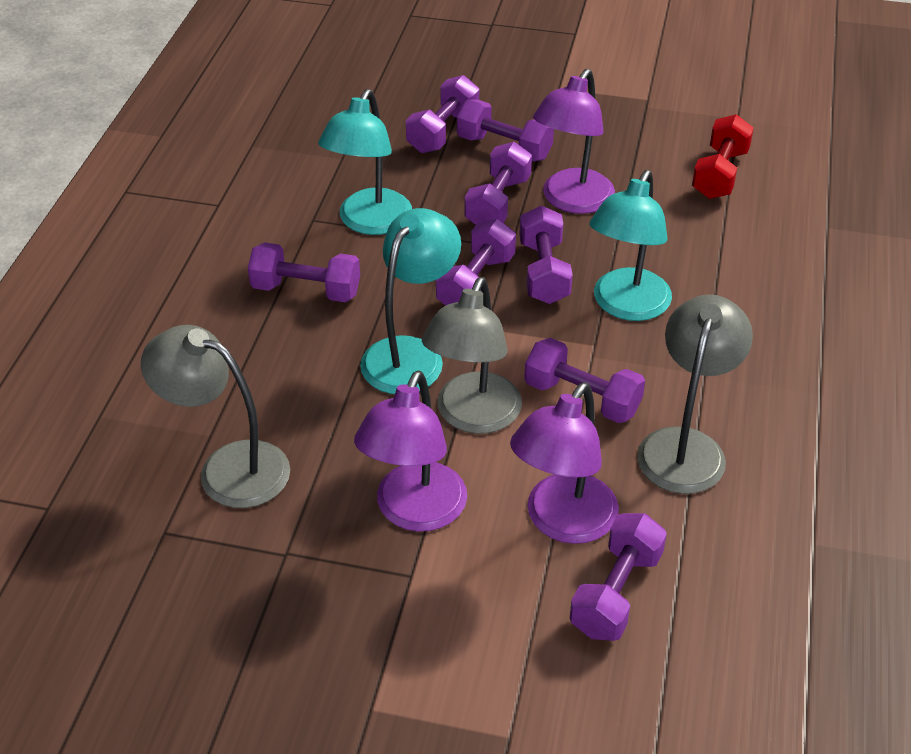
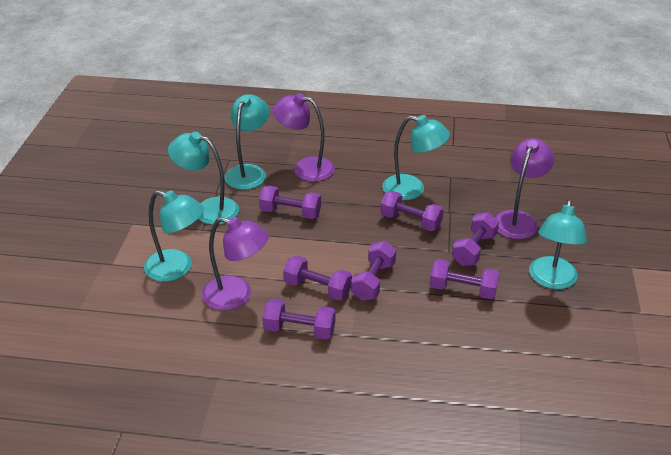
grey lamp: [141,325,290,508] [422,277,522,434] [637,294,753,494] = 3 -> none = 0
purple dumbbell: [248,242,360,302] [406,75,479,153] [436,219,516,306] [457,99,554,161] [464,142,532,225] [519,205,573,304] [524,338,645,423] [570,513,667,641] = 8 -> [259,186,321,219] [262,299,336,339] [283,255,352,301] [351,241,396,301] [380,191,444,231] [430,259,499,299] [452,212,499,266] = 7
red dumbbell: [692,114,754,199] = 1 -> none = 0
turquoise lamp: [318,89,412,235] [360,208,461,394] [589,170,672,321] = 3 -> [144,190,204,282] [168,132,239,225] [225,94,270,190] [382,115,450,200] [529,199,587,289] = 5

